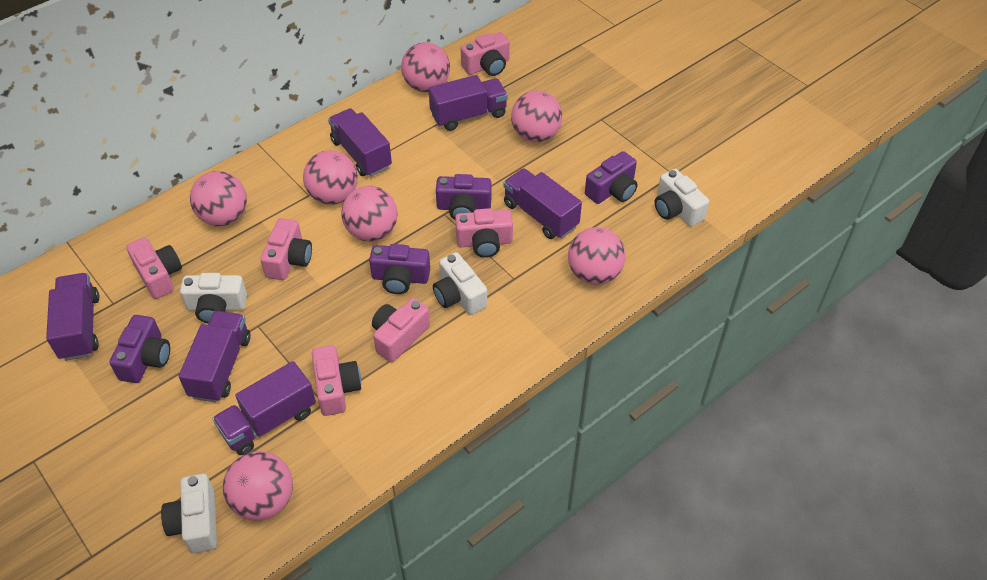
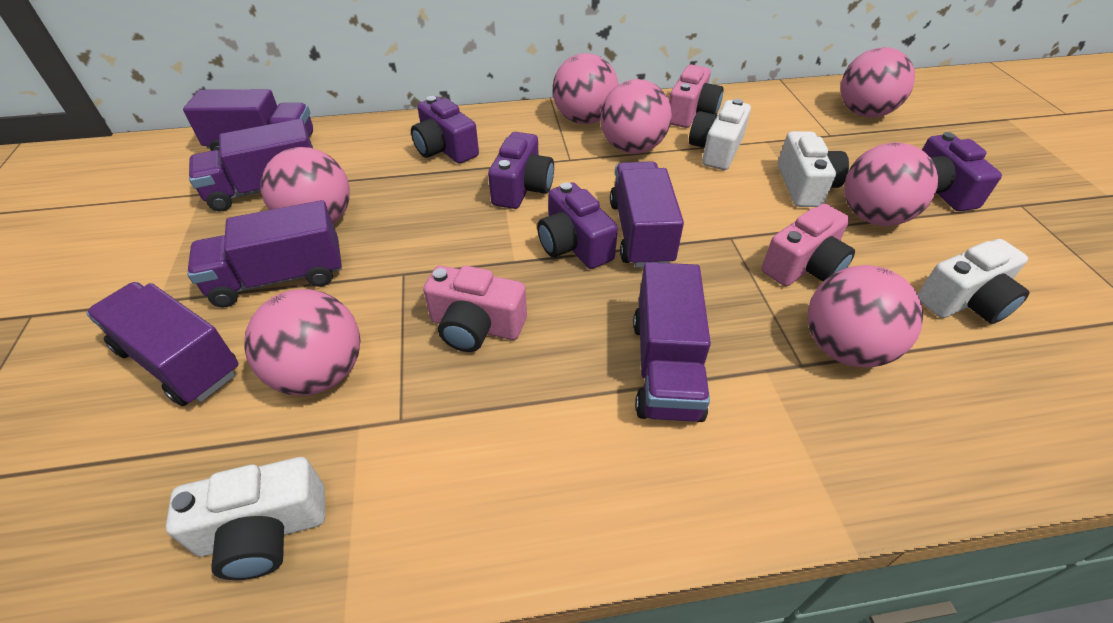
pink camera: [126,237,182,299] [260,218,312,280] [312,345,361,416] [372,298,430,362] [455,208,513,258] [461,32,510,76] = 6 -> [423,266,527,352] [669,65,724,128] [762,204,855,286] = 3

